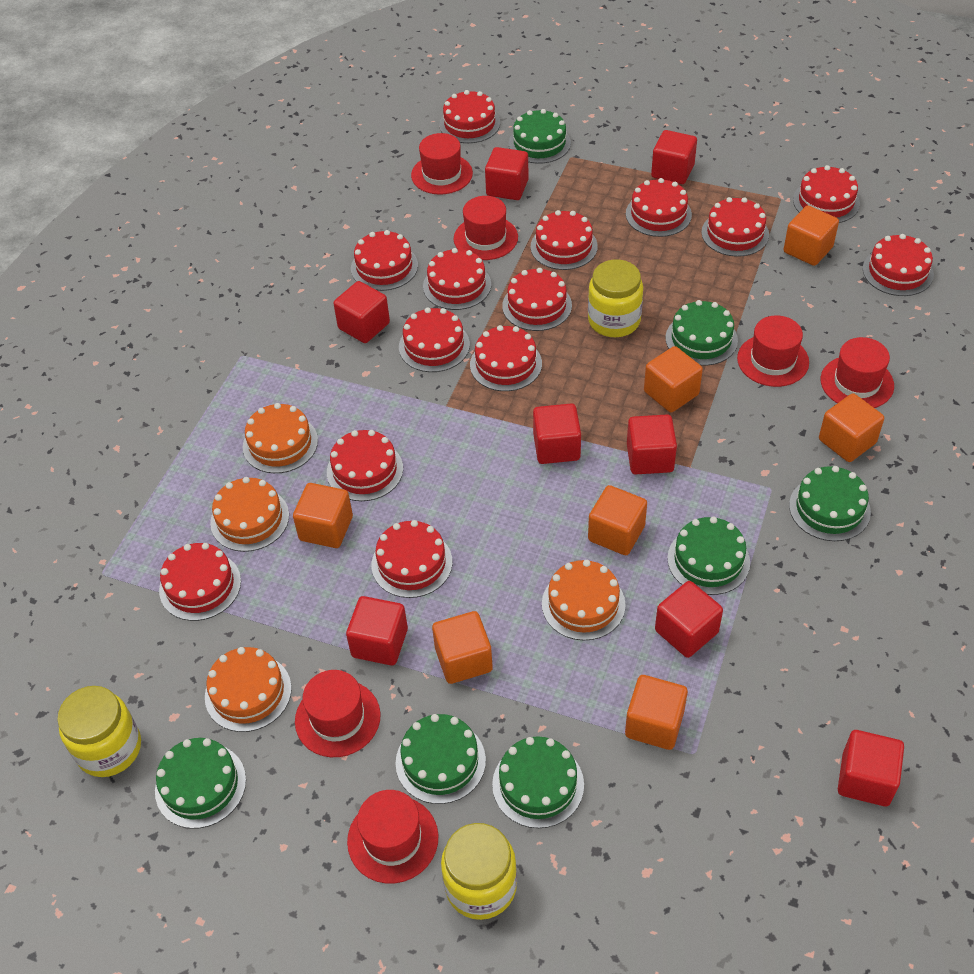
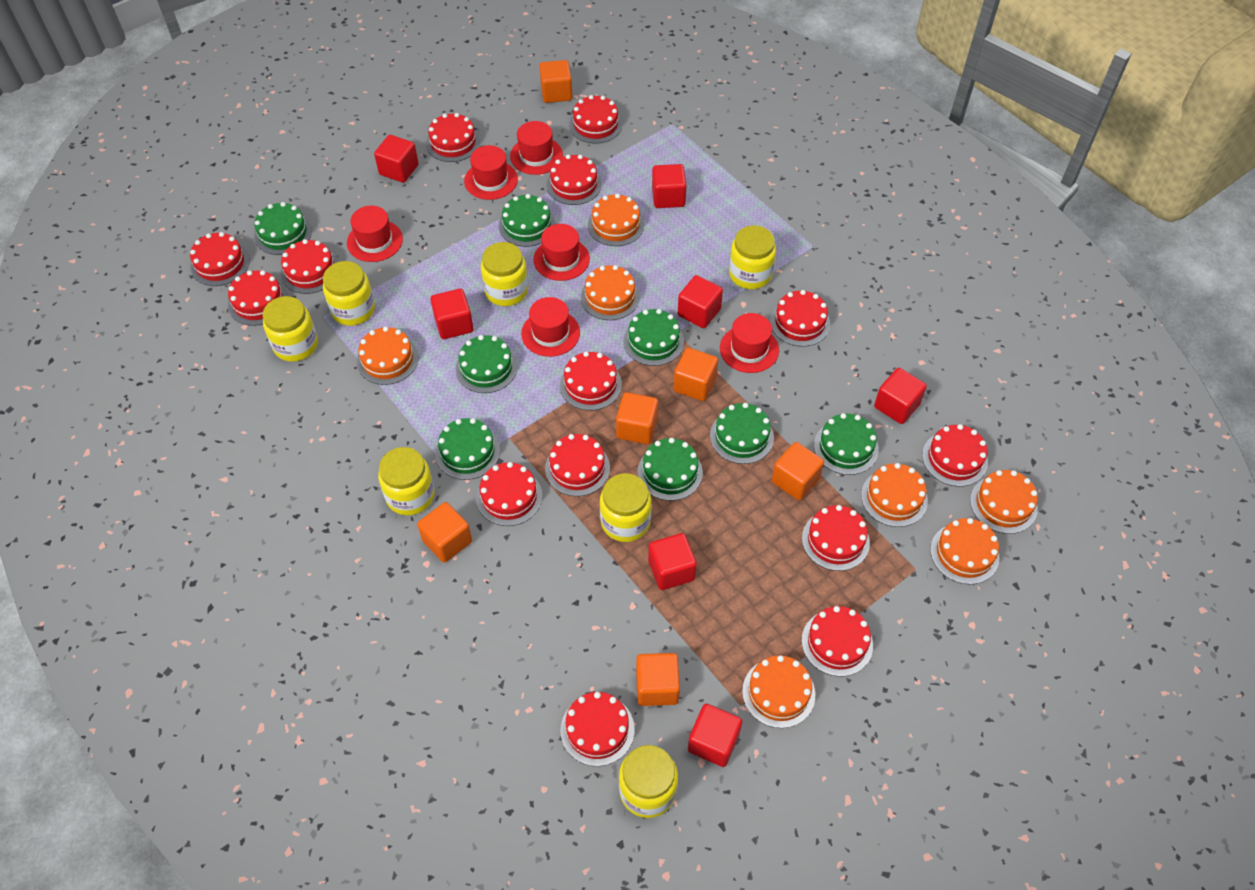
green cake: [155,738,246,829] [396,714,486,804] [492,736,584,828] [509,109,571,164] [665,300,738,366] [667,517,750,595] [789,466,871,541] = 7 -> [254,202,312,255] [435,418,500,480] [456,335,517,393] [499,194,555,247] [623,309,684,366] [638,438,703,501] [710,403,774,464] [814,413,879,475] = 8
orange cake: [205,647,292,732] [210,477,289,552] [243,403,318,473] [542,560,626,640] = 4 -> [357,327,418,385] [581,265,640,320] [588,194,644,246] [742,655,815,728] [861,463,928,527] [930,518,999,584] [970,470,1038,534] = 7
orange cube: [293,483,353,548] [432,611,493,684] [588,485,647,555] [625,675,688,750] [644,346,703,412] [784,205,839,266] [819,393,884,462] = 7 -> [417,502,472,563] [539,60,572,103] [616,392,658,444] [636,653,680,706] [674,348,718,401] [772,442,824,500] = 6
red cube: [333,281,390,343] [346,596,408,665] [485,147,529,200] [533,403,581,464] [627,414,677,474] [651,130,697,184] [655,581,723,658] [838,730,904,806] = 8 -> [374,135,419,183] [430,289,474,339] [648,533,697,590] [652,164,687,208] [678,275,723,328] [688,704,742,767] [874,368,927,424] = 7
yellow jar: [57,686,141,777] [441,823,517,920] [588,260,643,337] = 3 -> [262,296,318,362] [323,261,375,326] [378,447,435,516] [481,242,528,306] [600,473,652,542] [619,745,678,818] [729,225,776,289] = 7

